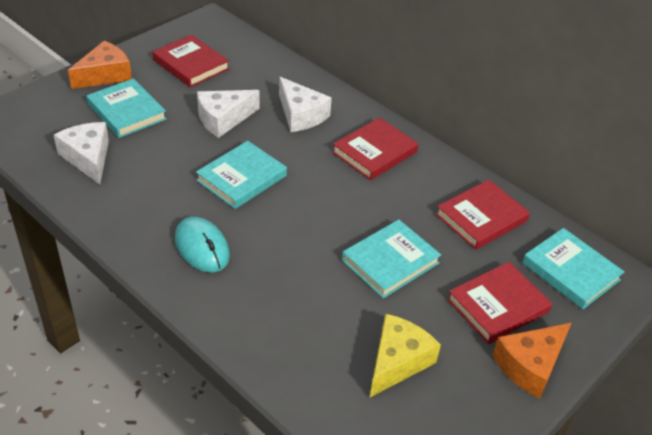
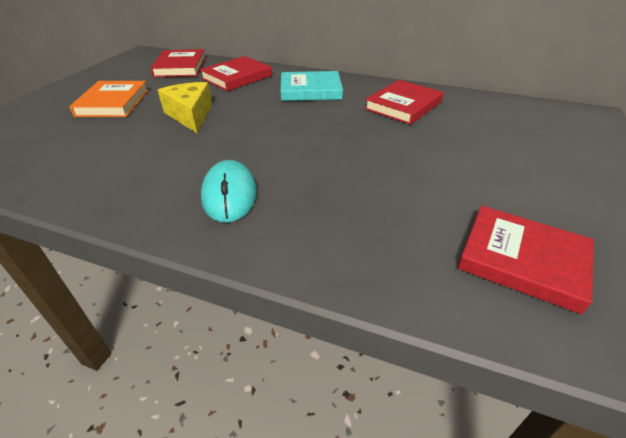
orange book: none = 0 -> [69,81,149,117] = 1
orange cheese: [68,41,132,89] [492,323,571,399] = 2 -> none = 0
turquoise book: [86,78,167,138] [196,141,287,209] [342,220,441,298] [522,228,624,309] = 4 -> [280,71,343,101] = 1
white cheese: [54,122,109,184] [197,90,260,138] [279,77,332,132] = 3 -> none = 0

